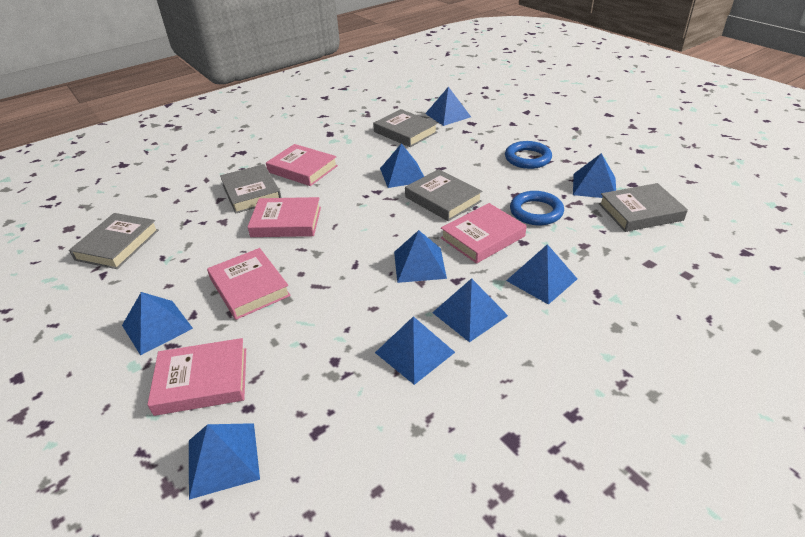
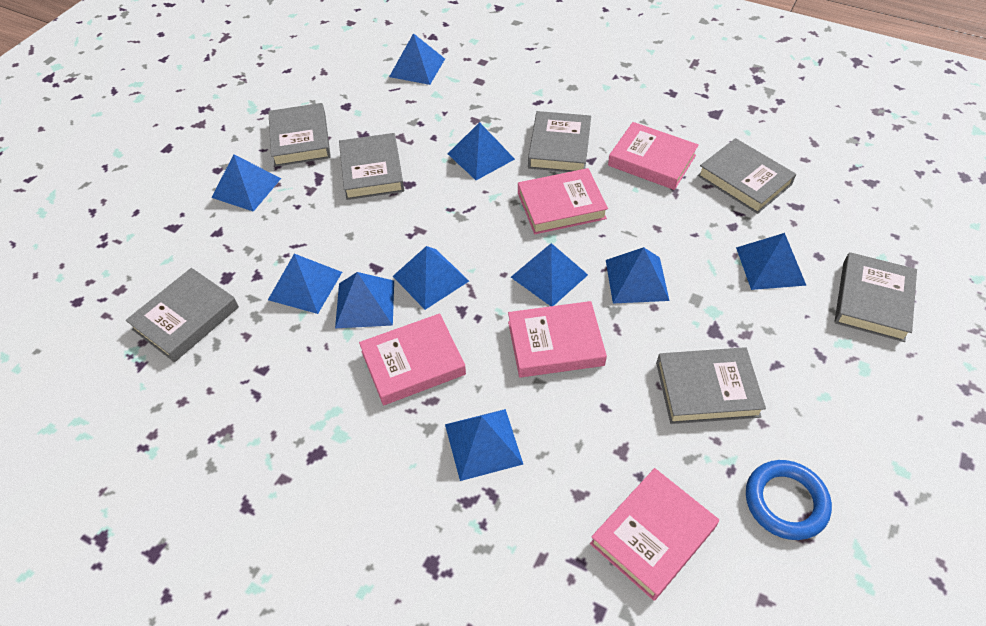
blue pyramid: [122,292,193,355] [189,423,260,500] [375,316,455,385] [380,143,424,188] [394,230,447,283] [425,87,471,126] [432,278,508,342] [506,244,577,305] [573,153,616,198] = 9 -> [211,154,281,212] [268,254,342,314] [335,272,394,328] [389,33,445,85] [393,246,469,310] [445,409,523,481] [448,122,515,180] [511,243,588,306] [606,247,669,303] [736,233,807,290] = 10
blue ring: [505,141,552,169] [510,191,564,225] = 2 -> [746,460,832,540] = 1
grey book: [69,213,159,269] [220,164,282,214] [373,109,438,147] [405,169,482,221] [599,183,688,232] = 5 -> [126,268,239,362] [268,103,331,167] [339,133,404,200] [528,111,591,172] [656,347,766,424] [697,138,796,214] [835,252,917,342] = 7

